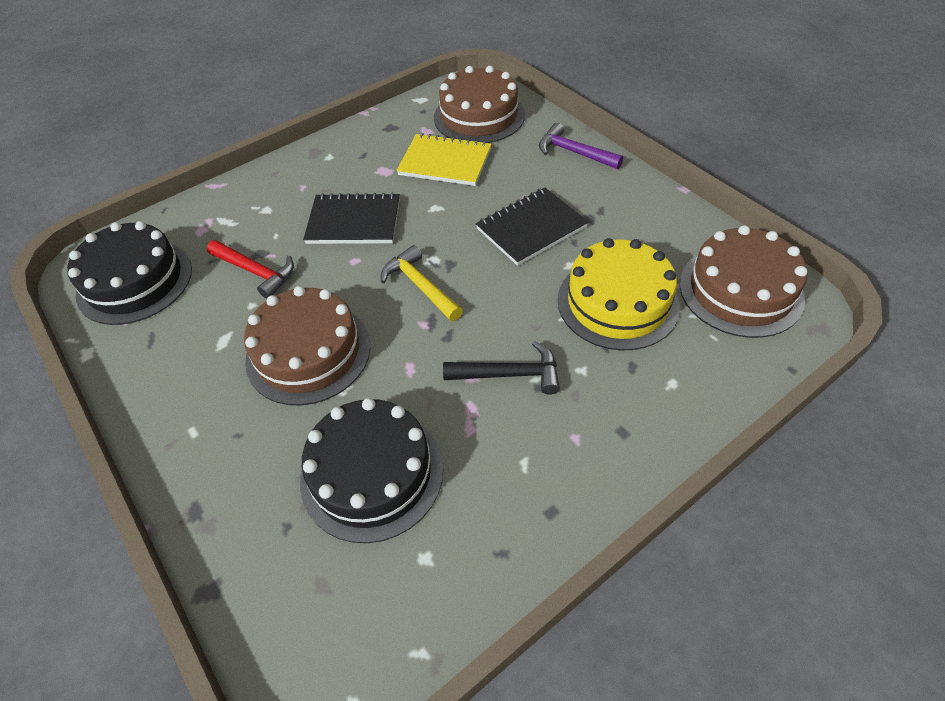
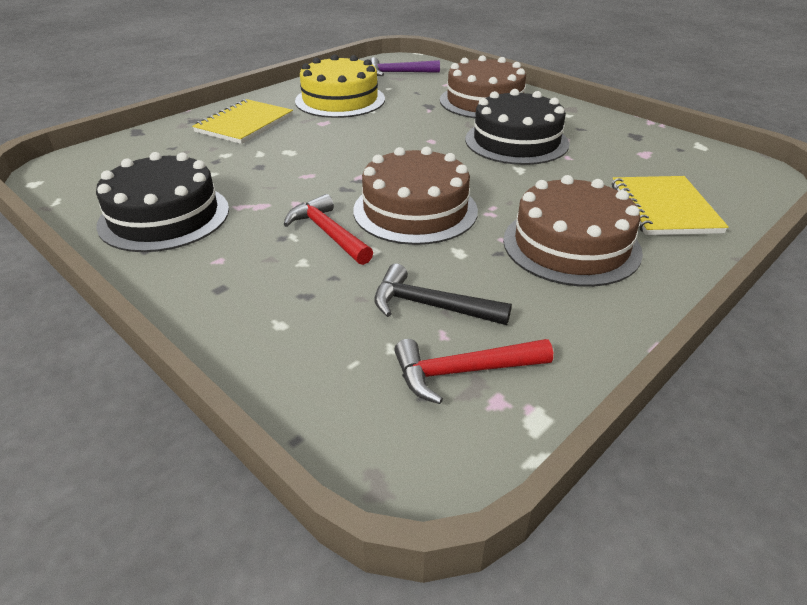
black notebook: [303,193,400,244] [476,187,589,266] = 2 -> none = 0
red hammer: [207,240,294,299] = 1 -> [283,194,373,265] [394,339,553,404] = 2
yellow hammer: [381,245,463,321] = 1 -> none = 0
yellow notebook: [396,133,492,186] = 1 -> [192,99,293,144] [612,176,729,235] = 2

